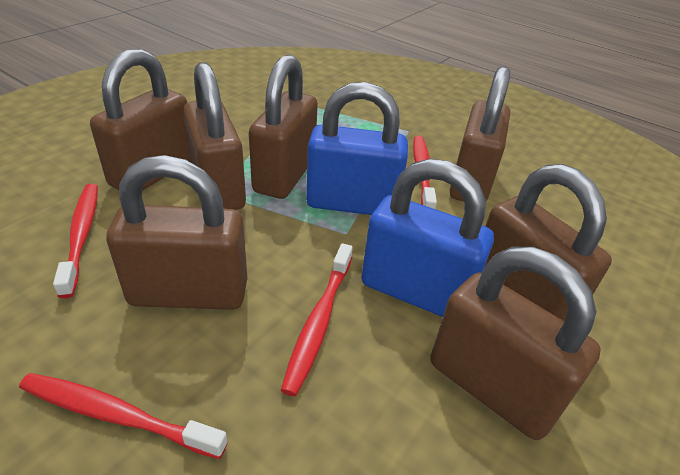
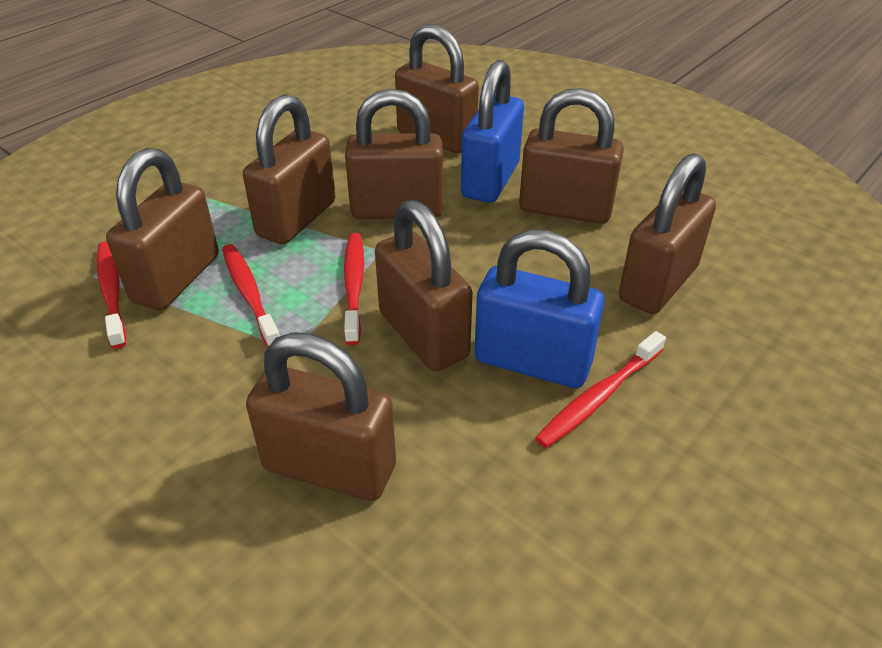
brown padlock: [90,49,190,191] [106,155,247,310] [183,62,246,210] [249,54,318,199] [430,247,601,440] [450,66,510,202] [485,164,612,321] = 7 -> [106,148,219,310] [243,94,336,244] [246,332,396,501] [345,89,443,219] [375,200,473,371] [395,24,479,153] [519,88,624,224] [619,153,716,314] = 8

